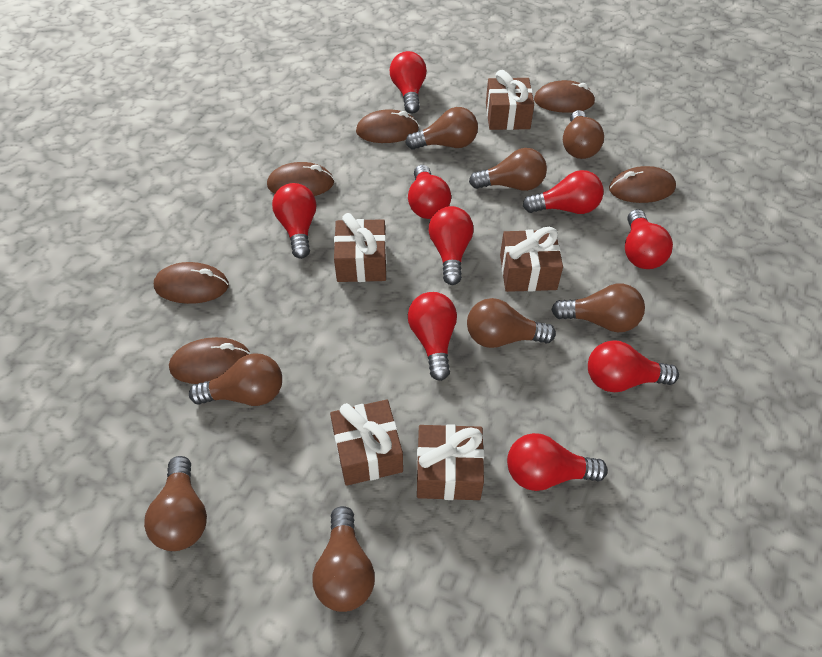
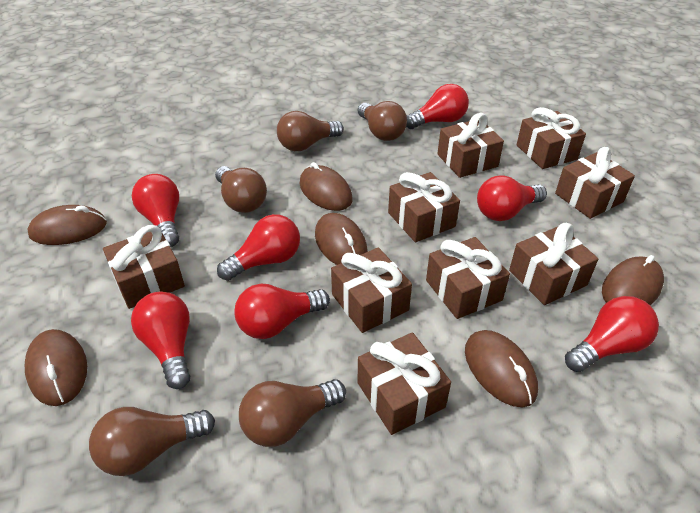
brown gift: [330,399,403,486] [334,213,387,282] [417,424,484,500] [486,70,534,130] [500,227,563,292] = 5 -> [103,225,185,309] [331,247,412,333] [358,332,451,435] [388,172,460,242] [426,237,510,319] [437,113,504,178] [509,223,599,305] [517,107,586,169] [555,147,635,219] = 9
brown light bulb: [144,456,207,551] [189,353,282,406] [312,506,375,612] [406,107,478,150] [467,298,556,348] [469,148,547,191] [551,284,645,332] [563,110,604,159] = 8 -> [89,407,215,476] [215,166,267,213] [239,379,346,447] [277,111,344,151] [358,101,407,141] = 5
red light bulb: [272,183,317,259] [390,51,427,114] [408,165,451,219] [408,292,457,381] [429,206,474,285] [507,433,608,491] [523,170,604,214] [588,340,679,392] [625,209,673,269] = 9 -> [131,292,190,389] [132,174,179,247] [217,214,300,281] [234,284,330,339] [406,84,469,129] [477,175,547,221] [565,296,659,372] = 7

